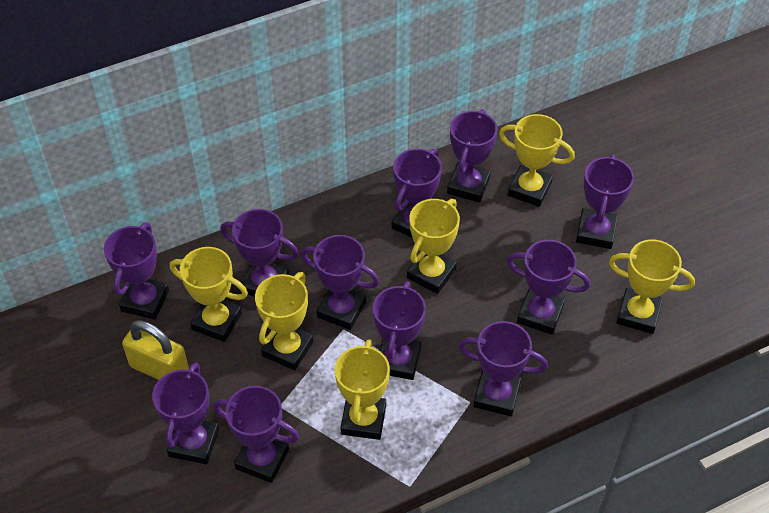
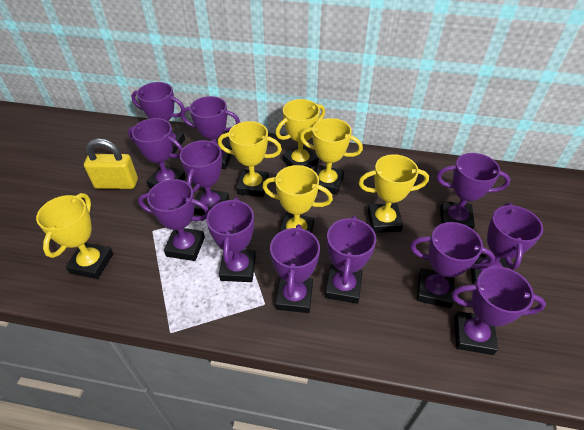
purple trophy: [104,223,169,320] [152,363,219,464] [213,386,299,483] [220,209,299,297] [301,235,379,330] [373,281,426,380] [392,149,442,238] [447,109,497,203] [458,321,548,416] [507,240,590,335] [576,154,634,249] = 11 -> [128,118,186,188] [131,82,185,154] [138,179,209,261] [180,140,230,216] [181,96,240,169] [206,197,256,282] [270,225,320,313] [325,215,376,304] [410,222,495,308] [436,153,510,229] [451,266,546,355] [471,203,543,285] = 12

